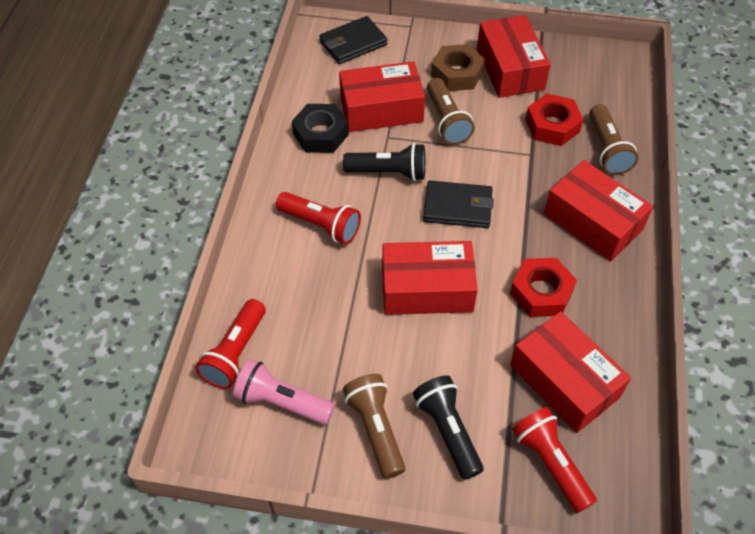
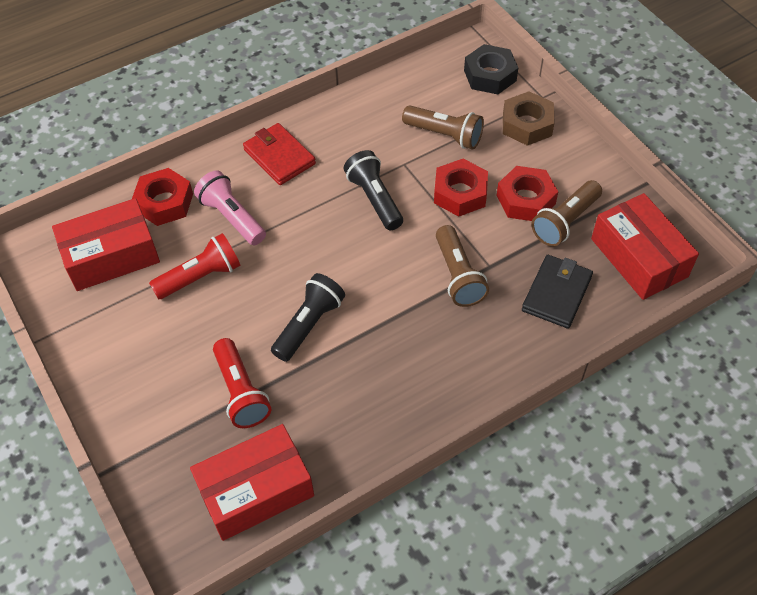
black wallet: [319,16,388,64] [423,181,494,228] = 2 -> [522,255,593,329] = 1
red box: [339,61,425,132] [382,241,478,315] [477,15,551,98] [510,311,631,433] [544,160,653,261] = 5 -> [52,198,160,291] [190,424,314,541] [591,193,699,300] = 3
red flashlight: [195,299,266,389] [276,192,361,244] [512,407,597,513] = 3 -> [149,233,241,299] [213,338,271,428] = 2
red nut: [510,258,577,317] [525,94,584,146] = 2 -> [132,168,193,226] [434,159,488,217] [496,166,558,221] = 3
red wallet: none = 0 -> [243,123,316,185] = 1

